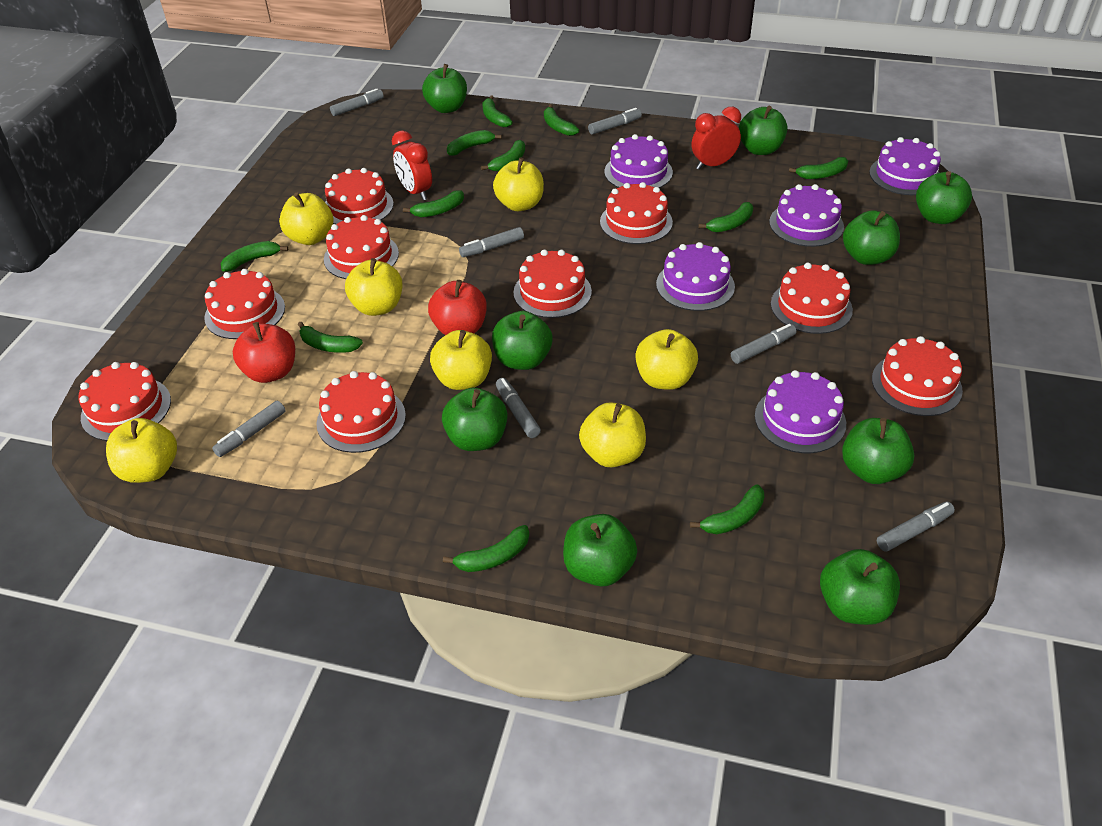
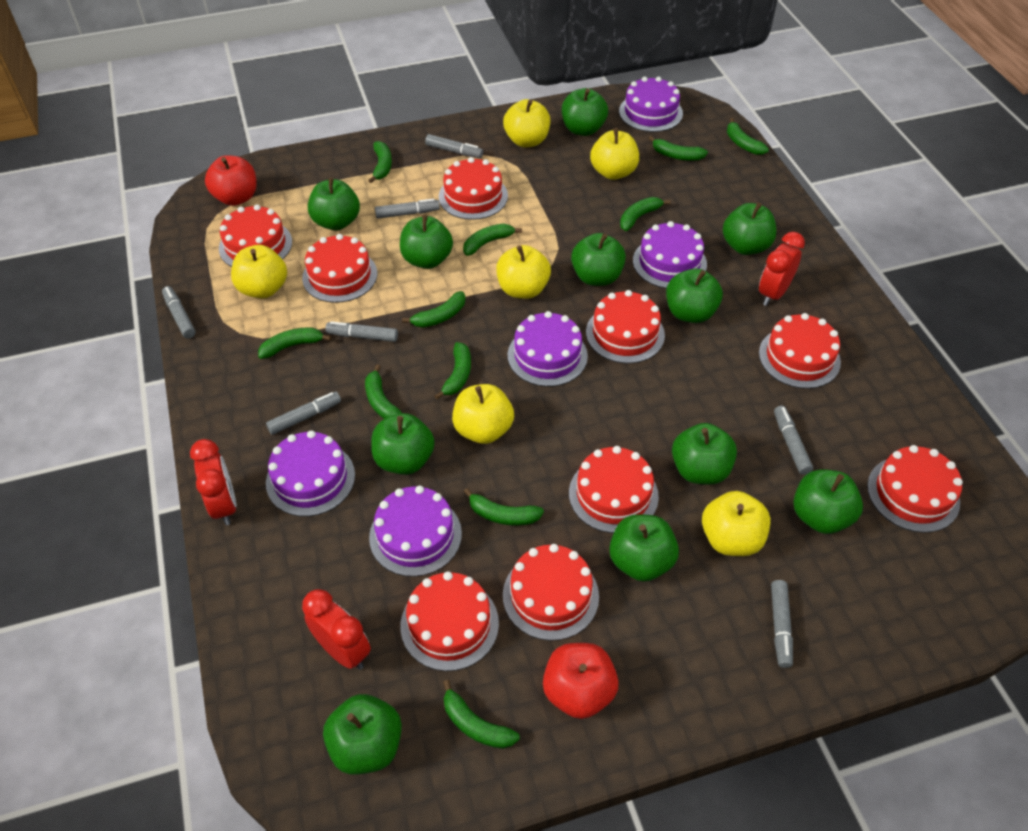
green apple: [422,64,467,113] [442,388,507,451] [492,311,552,370] [563,514,637,586] [739,106,787,155] [820,549,900,625] [842,418,914,484] [843,210,900,265] [916,171,972,224] = 9 -> [308,177,360,231] [323,694,402,775] [371,413,435,475] [400,215,453,269] [562,88,608,136] [571,233,626,286] [609,514,679,582] [666,268,723,323] [672,423,737,485] [723,202,776,255] [793,469,863,534] = 11
red clock: [392,130,432,200] [692,107,741,170] = 2 -> [190,439,237,525] [302,589,371,670] [759,232,805,306] = 3
yellow apple: [106,418,177,483] [279,193,334,245] [345,258,402,316] [430,330,492,390] [493,158,544,211] [579,402,646,467] [635,329,698,390] = 7 -> [231,245,287,298] [452,384,514,444] [496,245,551,299] [503,99,550,147] [590,128,639,180] [702,491,771,556] = 6

